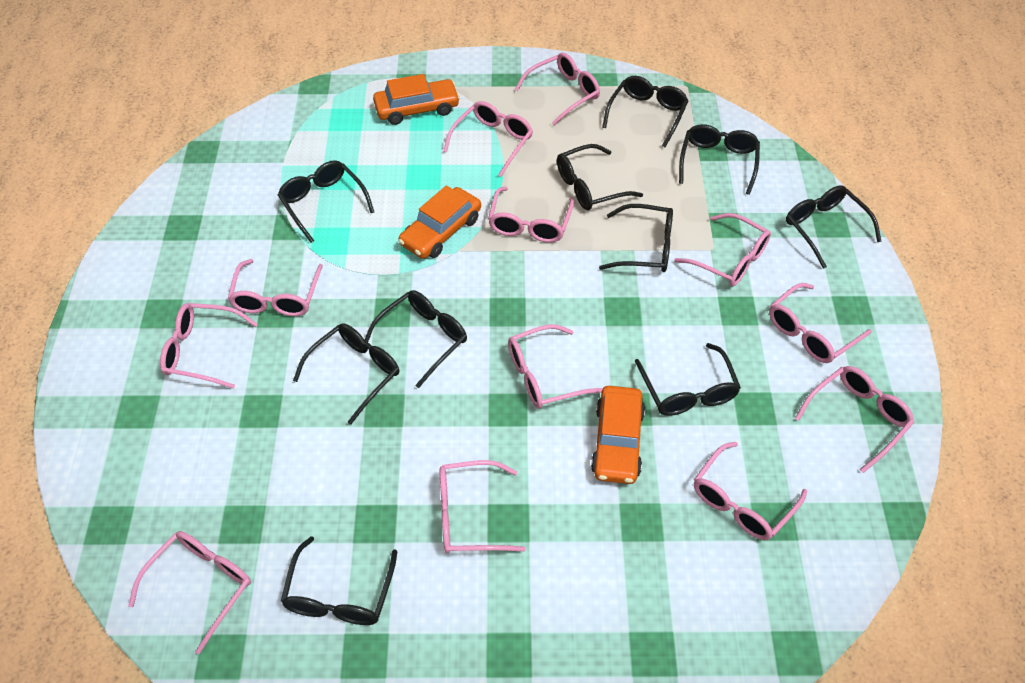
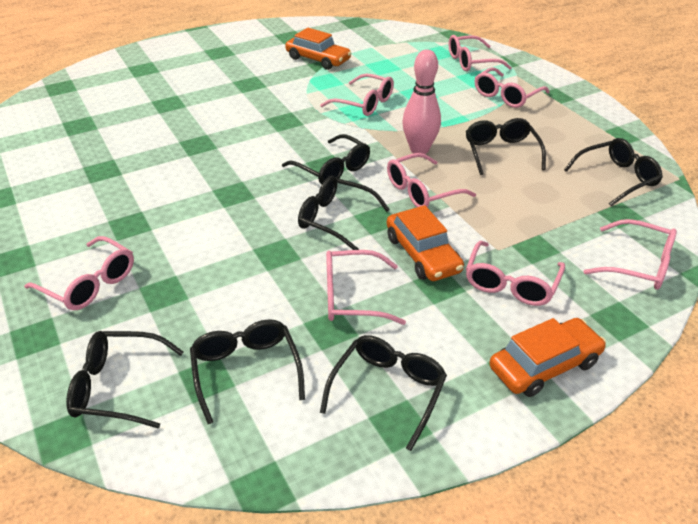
black glasses: [278,160,374,243] [281,536,397,625] [293,324,399,424] [365,290,467,388] [557,144,643,210] [599,204,673,272] [602,76,689,147] [635,343,741,416] [679,124,760,195] [786,185,882,269] = 10 -> [66,331,183,429] [190,319,305,424] [282,134,370,185] [298,175,390,250] [320,335,447,451] [466,118,546,175] [564,138,663,206] = 7
pink bowling pin: none = 0 -> [402,50,441,154] = 1
pink glasses: [128,531,251,654] [160,303,258,389] [228,259,323,316] [440,460,525,553] [443,101,533,177] [488,187,574,243] [508,324,603,409] [515,53,600,125] [674,213,771,286] [694,442,807,540] [769,283,872,363] [795,366,914,473] = 12 -> [24,236,134,310] [320,73,394,116] [326,250,406,325] [387,153,476,207] [448,35,512,71] [466,241,565,306] [475,67,549,108] [584,219,677,290] = 8

